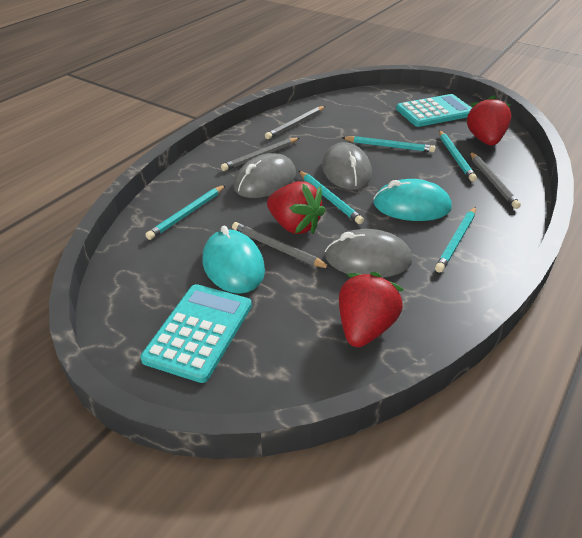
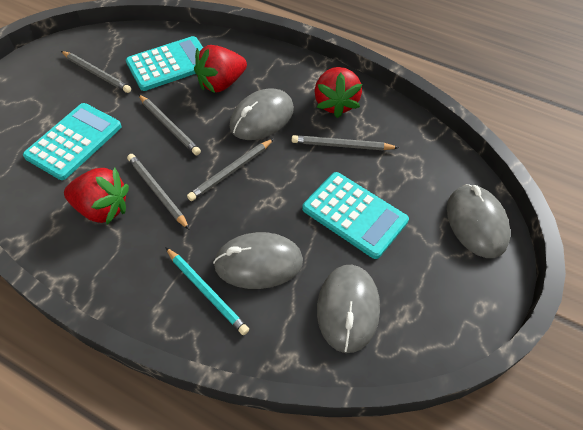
grey mouse: [234,153,296,198] [322,142,372,190] [325,229,412,278] = 3 -> [213,232,303,289] [230,89,294,140] [317,265,380,353] [447,184,511,258] = 4
grey pencil: [221,137,299,171] [232,222,332,269] [265,106,325,139] [470,152,521,209] = 4 -> [61,51,131,93] [127,154,190,230] [138,94,201,155] [187,139,274,201] [292,135,399,150] = 5
turquoise calculator: [140,284,252,383] [396,94,472,127] = 2 -> [23,103,122,180] [126,36,203,91] [302,172,409,259] = 3
turquoise mouse: [203,226,265,294] [373,179,452,221] = 2 -> none = 0
turquoise pencil: [145,185,226,240] [299,171,364,224] [342,136,436,153] [435,207,476,273] [439,130,477,182] = 5 -> [165,247,249,335] = 1

